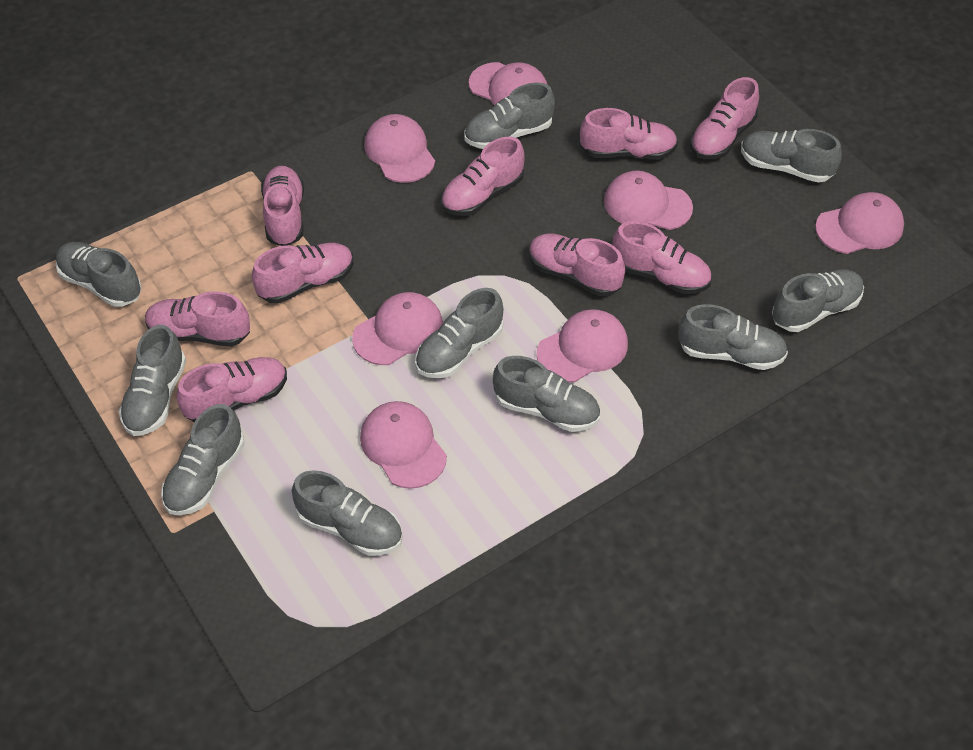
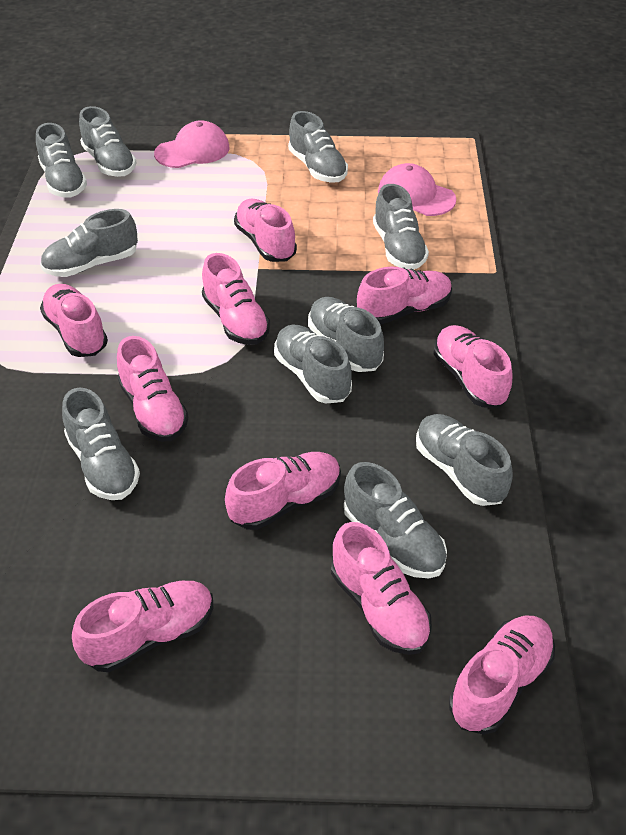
pink cap: [352,292,443,365] [360,401,447,489] [364,114,435,183] [469,62,547,105] [537,309,628,383] [604,171,693,230] [815,192,904,254] = 7 -> [154,120,230,168] [378,163,456,216] = 2
pink shoe: [145,291,250,346] [176,357,287,423] [252,243,353,304] [261,166,304,246] [441,136,525,216] [529,234,625,296] [580,108,678,160] [612,221,711,294] [690,77,759,159] = 9 -> [40,284,108,357] [72,581,213,672] [117,336,189,441] [202,253,270,345] [225,452,341,530] [234,199,297,262] [331,522,432,655] [357,266,452,325] [433,325,512,408] [449,616,555,735] = 10

